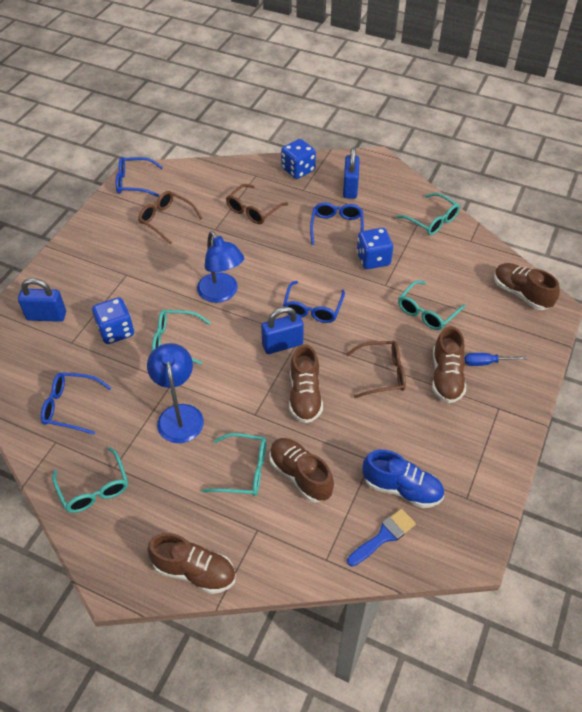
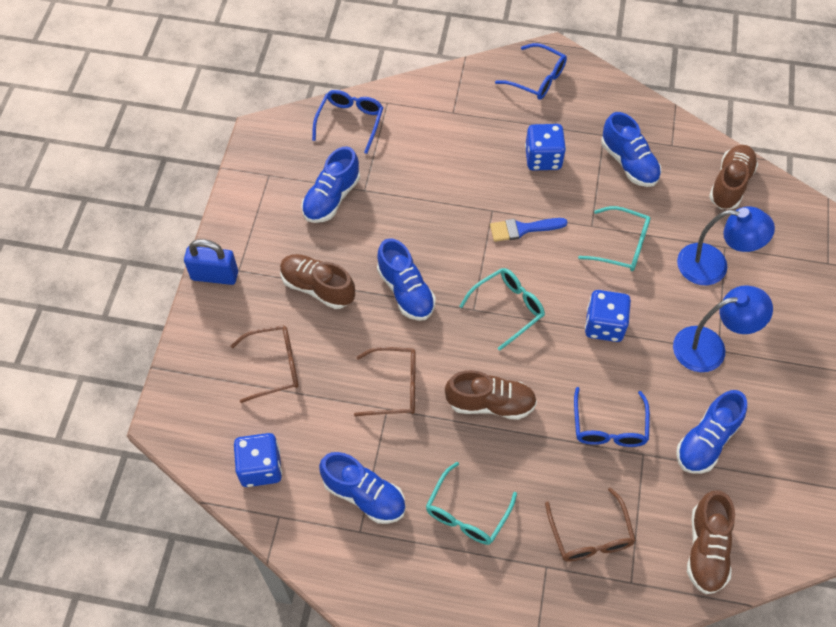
blue glasses: [41,372,111,435] [116,157,163,197] [283,281,345,323] [310,202,364,245] = 4 -> [312,90,383,154] [495,43,567,100] [574,387,650,447] = 3
blue padlock: [18,278,66,322] [261,307,304,354] [343,147,360,199] = 3 -> [184,239,238,285] = 1
blue screwdriver: [465,353,526,366] = 1 -> none = 0
blue shoe: [363,450,444,508] = 1 -> [301,146,360,223] [319,452,406,524] [377,238,436,321] [601,112,661,187] [676,390,747,474] = 5
brown shoe: [147,533,236,594] [269,438,334,503] [289,344,323,423] [432,326,466,403] [494,263,560,310] = 5 -> [280,254,355,309] [445,370,537,420] [687,490,735,594] [709,145,758,209] = 4
turquoise glasses: [52,447,128,513] [152,310,211,365] [202,433,266,496] [396,193,460,235] [398,280,466,330] = 5 -> [426,462,517,545] [459,268,545,351] [578,206,650,271] = 3

